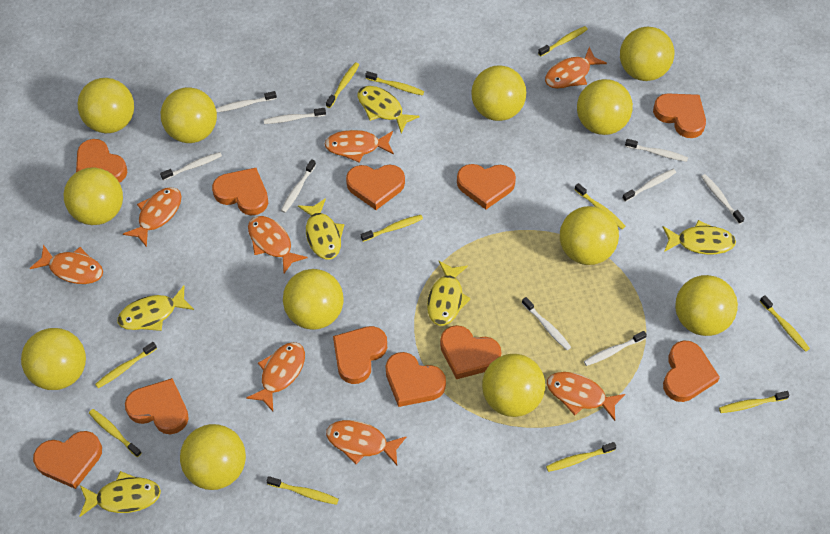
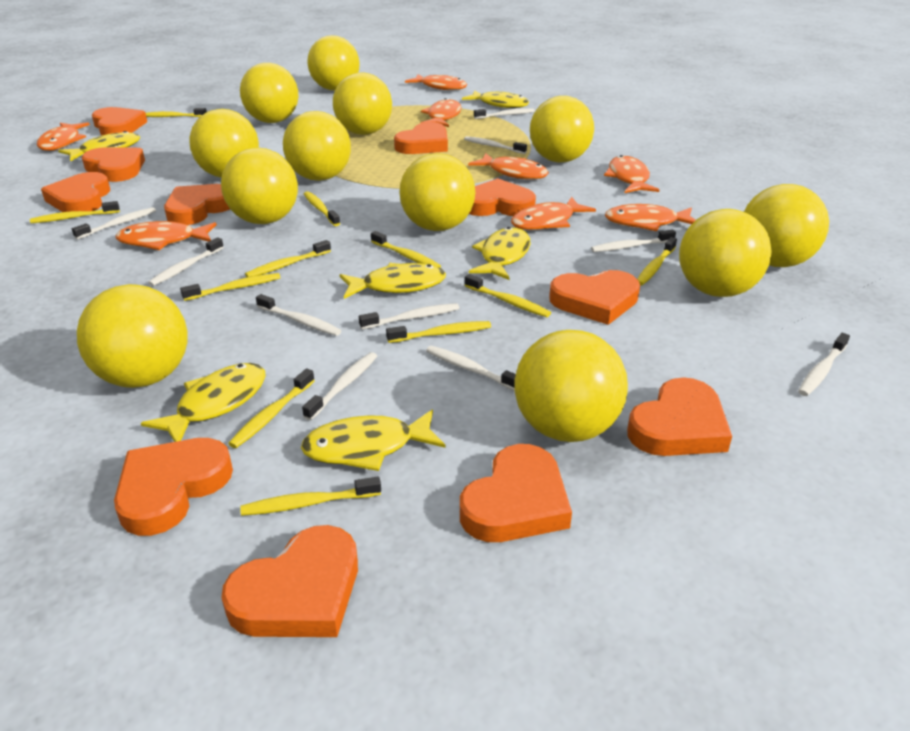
white toothbrush: [160,152,222,181] [216,91,277,113] [264,108,326,124] [281,159,316,213] [522,297,571,350] [584,331,647,366] [622,169,676,202] [625,139,688,162] [701,174,745,224] = 9 -> [72,207,156,239] [148,237,224,286] [256,294,341,336] [302,352,377,420] [359,303,459,329] [426,346,516,391] [464,136,527,154] [474,108,534,119] [591,230,676,252] [798,333,850,396] = 10

